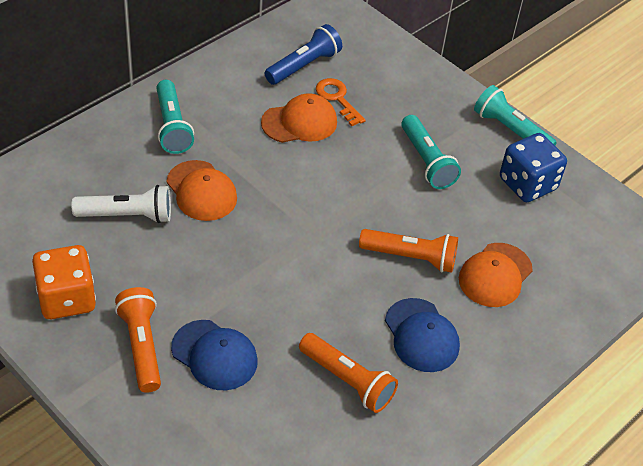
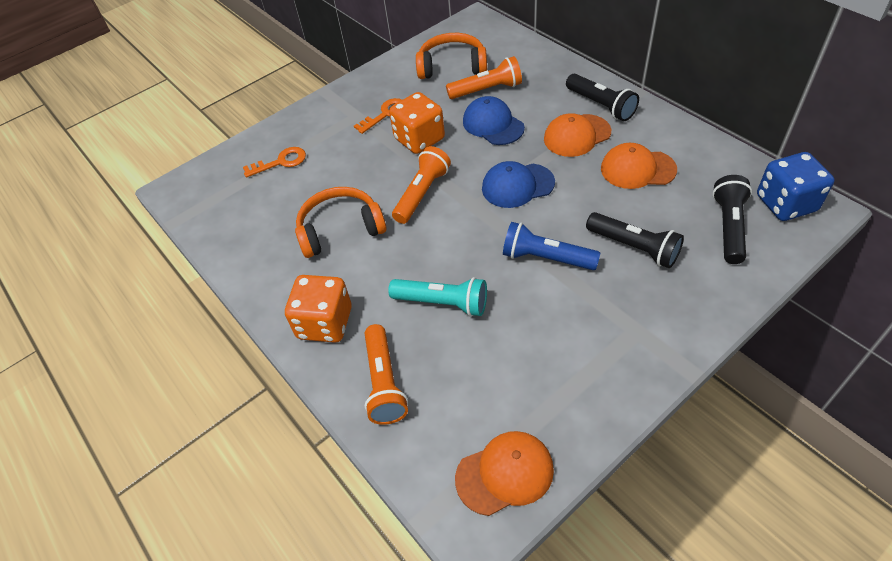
black flashlight: none = 0 -> [566,74,639,121] [586,212,684,268] [712,175,752,264] = 3
orange dice: [32,245,96,319] = 1 -> [285,275,352,343] [389,92,445,154] = 2
orange headphones: none = 0 -> [295,187,386,258] [416,33,487,79] = 2
orange key: [316,78,365,126] = 1 -> [243,147,306,178] [354,98,402,134] = 2
turquoise flashlight: [156,80,194,154] [401,115,461,189] [474,85,557,145] = 3 -> [388,277,487,317] = 1
white flashlight: [71,185,171,223] = 1 -> none = 0

